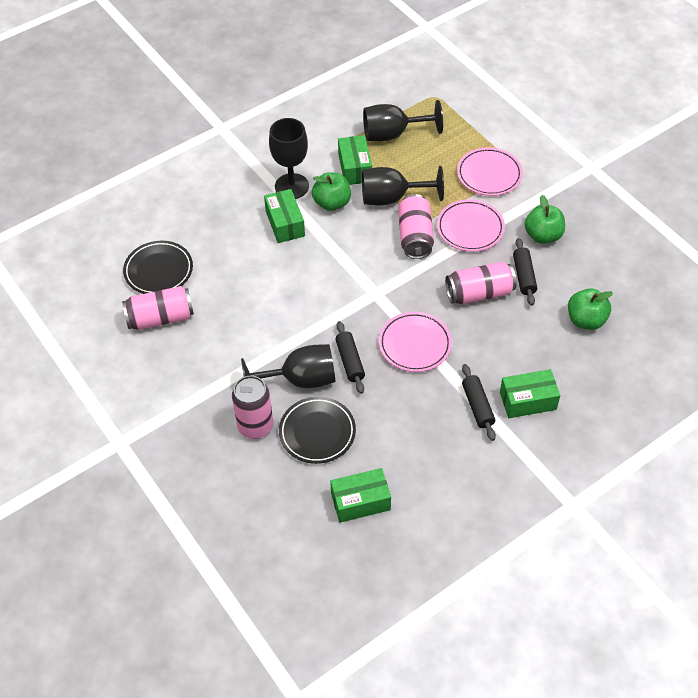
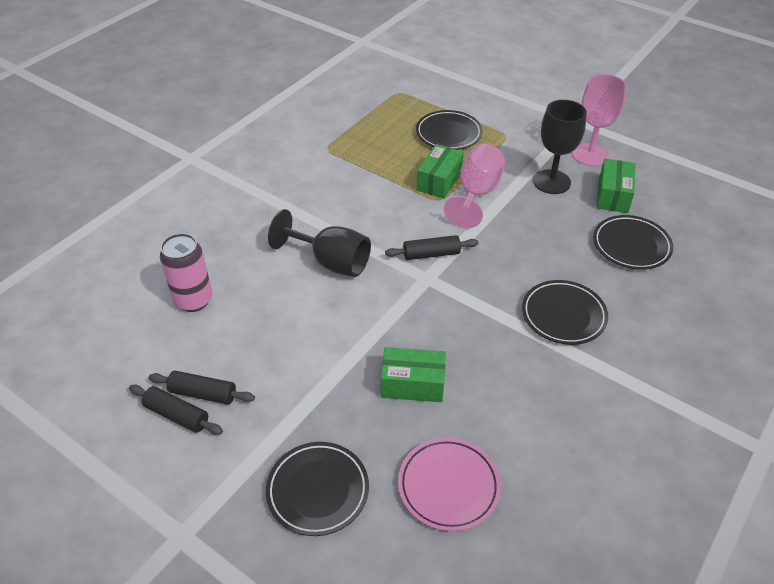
black goblet: [241,344,335,388] [269,118,309,199] [362,166,444,206] [363,100,443,141] = 4 -> [268,209,371,277] [533,100,587,194] = 2
black plate: [123,241,193,294] [279,397,356,464] = 2 -> [266,442,369,536] [416,110,483,150] [522,280,608,345] [593,215,673,270] = 4
green apple: [312,172,351,211] [524,195,565,244] [568,288,613,330] = 3 -> none = 0
green box: [264,189,305,243] [330,468,391,523] [338,135,372,185] [500,369,560,418] = 4 -> [381,347,446,402] [416,144,464,199] [597,159,636,213] = 3
pink can: [122,286,194,330] [232,376,273,439] [398,194,434,259] [445,262,517,304] = 4 -> [160,233,213,312] = 1
pink goblet: none = 0 -> [444,144,505,228] [572,74,627,166] = 2
pink plate: [379,312,452,372] [437,200,505,252] [457,147,523,196] = 3 -> [398,438,501,531] = 1

